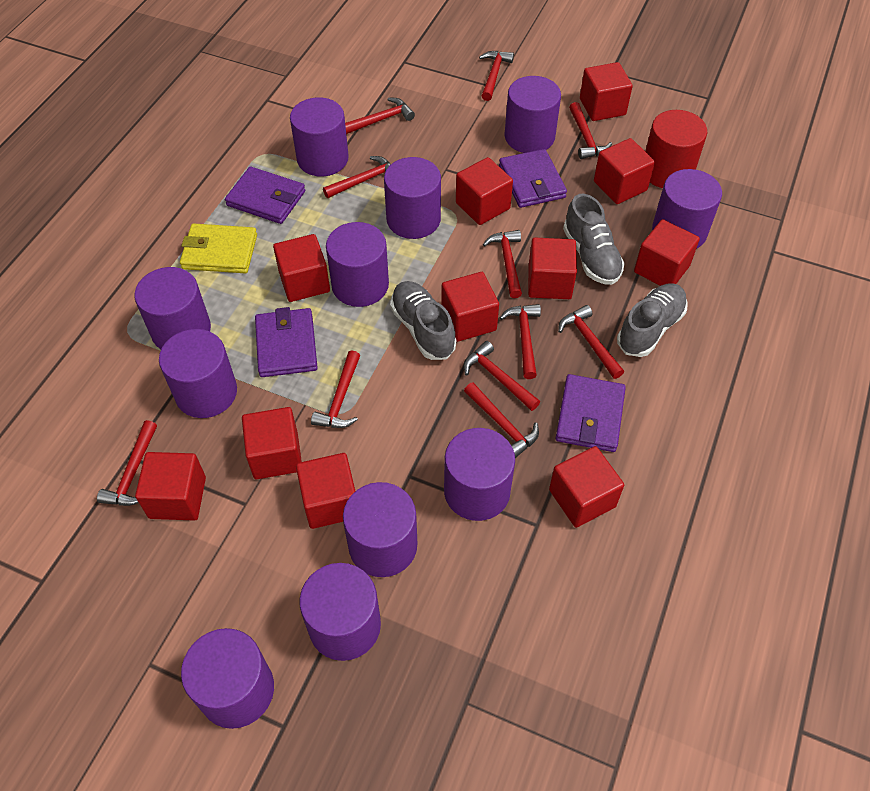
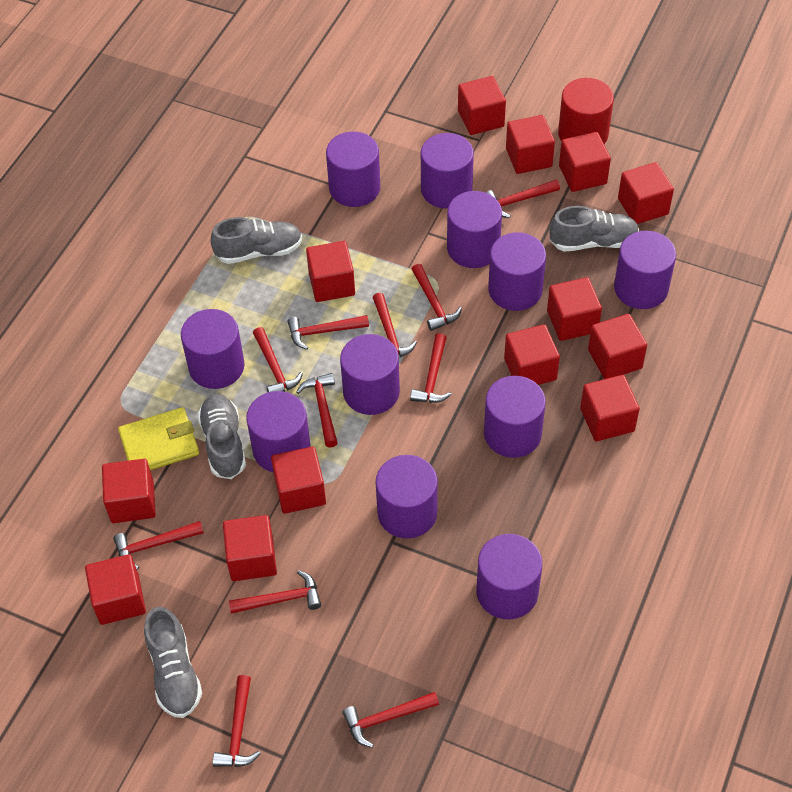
grey shoe: [390,281,456,360] [563,194,625,285] [617,283,688,357] = 3 -> [144,607,202,718] [197,394,246,479] [211,217,302,264] [550,206,639,251] = 4
purple wallet: [225,166,305,224] [255,307,318,377] [499,149,567,208] [556,374,626,452] = 4 -> none = 0
red cube: [135,452,206,521] [242,407,302,479] [273,234,330,302] [296,453,355,529] [441,272,499,342] [456,157,513,225] [528,238,577,299] [549,446,624,528] [580,62,633,121] [594,138,655,204] [634,219,700,286] = 11 -> [85,554,146,625] [102,459,156,523] [223,515,277,581] [271,447,326,514] [306,241,355,302] [458,76,506,135] [504,324,560,385] [506,115,555,174] [547,277,602,341] [559,132,611,192] [580,375,640,441] [588,314,647,379] [618,162,674,224] = 13

